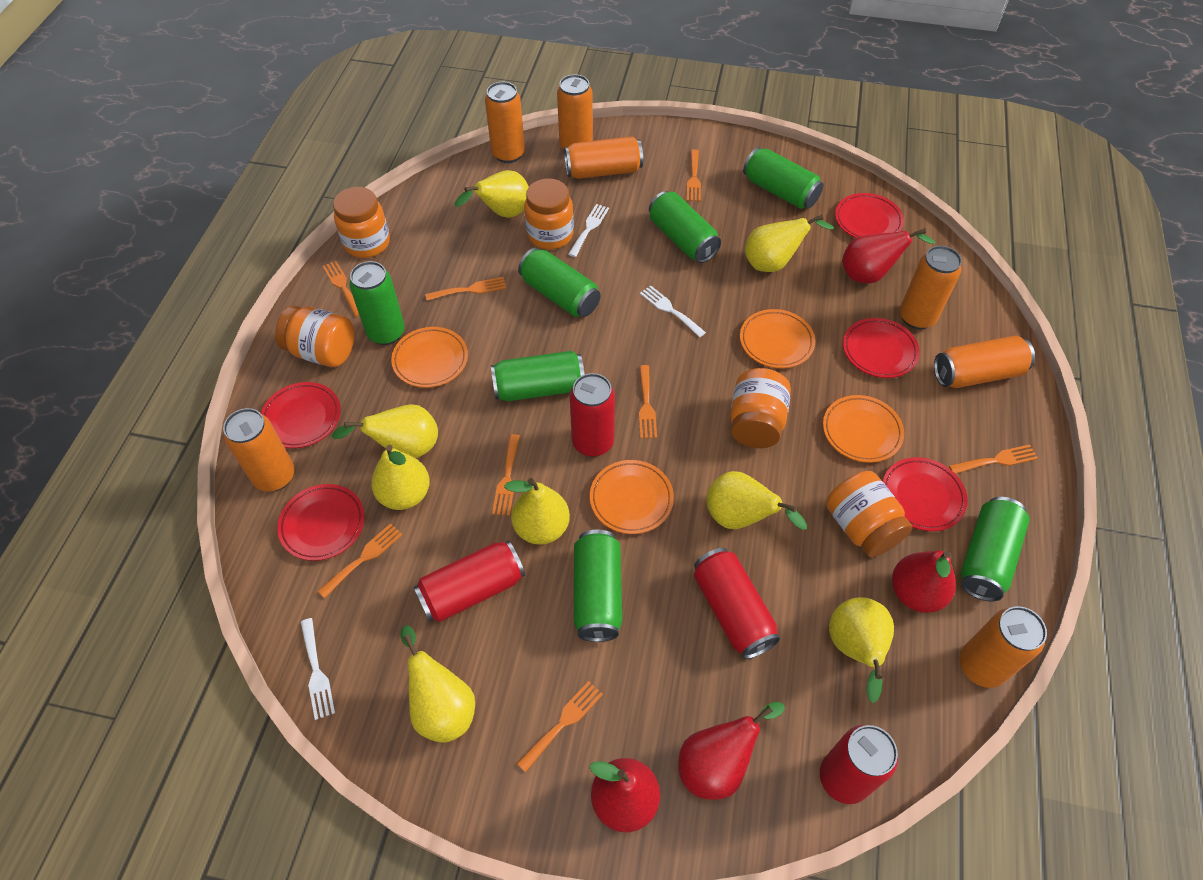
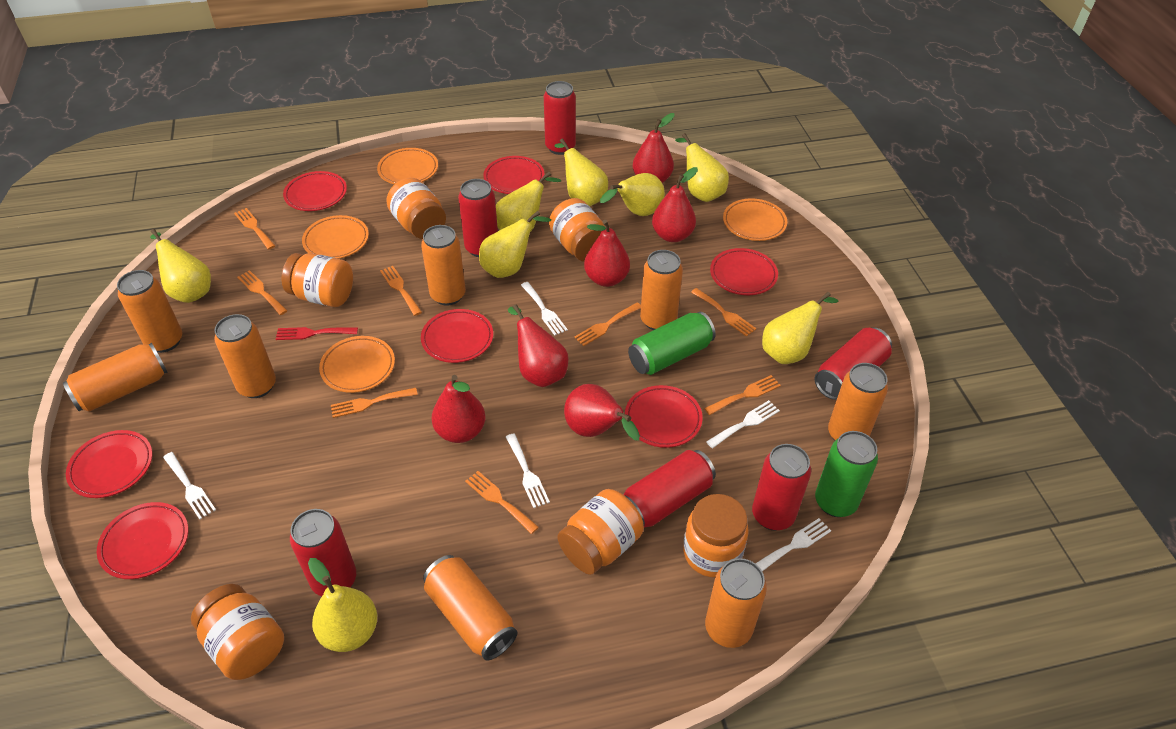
green can: [349,261,405,345] [491,351,585,401] [518,248,600,317] [574,530,622,642] [649,191,721,263] [743,147,824,209] [961,497,1030,601] = 7 -> [628,312,716,375] [815,431,878,517] = 2
orange can: [223,408,295,492] [485,82,525,163] [557,74,593,149] [564,136,643,179] [900,246,962,329] [934,336,1035,388] [959,606,1047,688] = 7 -> [63,343,168,412] [117,270,182,353] [214,314,276,398] [421,225,466,306] [423,555,517,661] [640,250,683,330] [705,558,767,648] [828,363,888,441] = 8
orange jar: [275,305,354,367] [333,187,390,258] [524,178,574,249] [730,368,791,448] [826,471,913,557] = 5 -> [191,584,284,680] [282,253,353,307] [386,178,446,239] [549,198,605,261] [558,489,644,575] [683,494,749,577] = 6
red can: [413,540,525,622] [570,373,615,457] [694,548,780,659] [820,725,898,804] = 4 -> [290,509,356,596] [458,179,498,257] [544,81,576,155] [623,450,716,527] [752,444,811,531] [815,327,892,400] = 6
red fork: none = 0 -> [276,327,358,340] = 1
red pear: [590,758,660,832] [678,702,785,800] [842,228,935,283] [892,551,956,613] = 4 -> [432,375,485,443] [508,304,569,387] [564,384,640,441] [584,220,630,287] [633,113,675,183] [652,167,698,242] = 6
red plate: [261,382,341,448] [277,484,365,561] [835,193,904,238] [843,318,920,378] [883,457,968,531] = 5 -> [66,430,153,498] [97,502,188,579] [283,171,347,211] [421,309,493,363] [483,156,545,194] [625,385,703,448] [710,248,778,295] = 7
white fork: [301,618,335,720] [568,204,609,257] [640,285,706,337] = 3 -> [163,452,216,519] [506,433,550,508] [521,282,568,336] [706,400,780,448] [755,518,831,571] = 5

